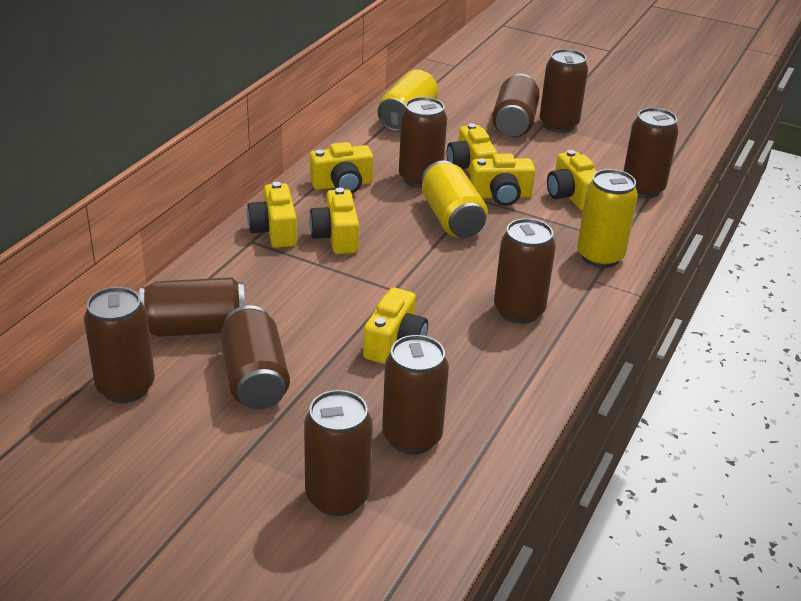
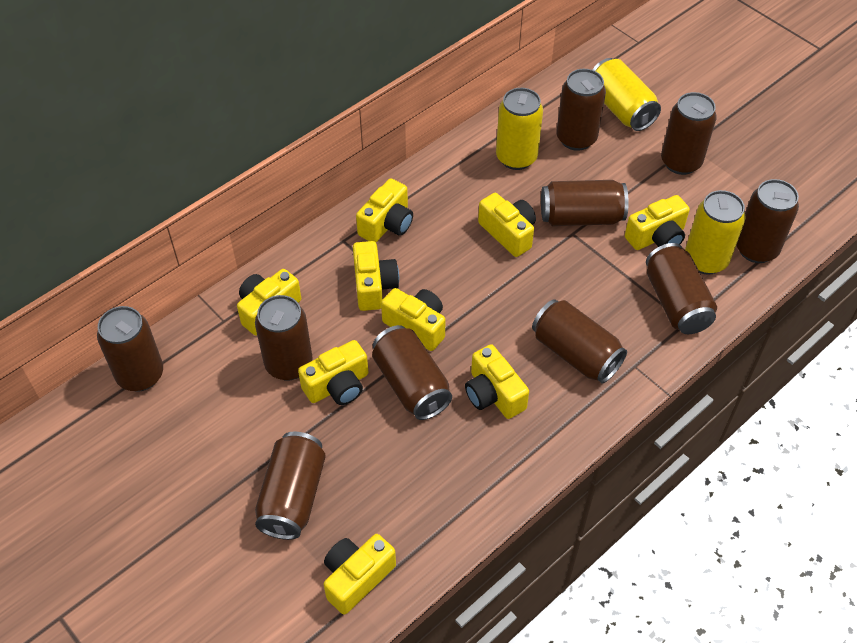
yellow camera: [247,182,297,248] [309,188,359,254] [310,142,373,193] [363,288,428,364] [447,123,497,175] [470,154,535,206] [547,150,597,211] = 7 -> [237,269,301,336] [298,340,368,405] [323,534,396,615] [353,241,399,311] [356,178,413,242] [381,288,446,351] [465,344,529,419] [478,193,536,257] [625,195,690,250] = 9

